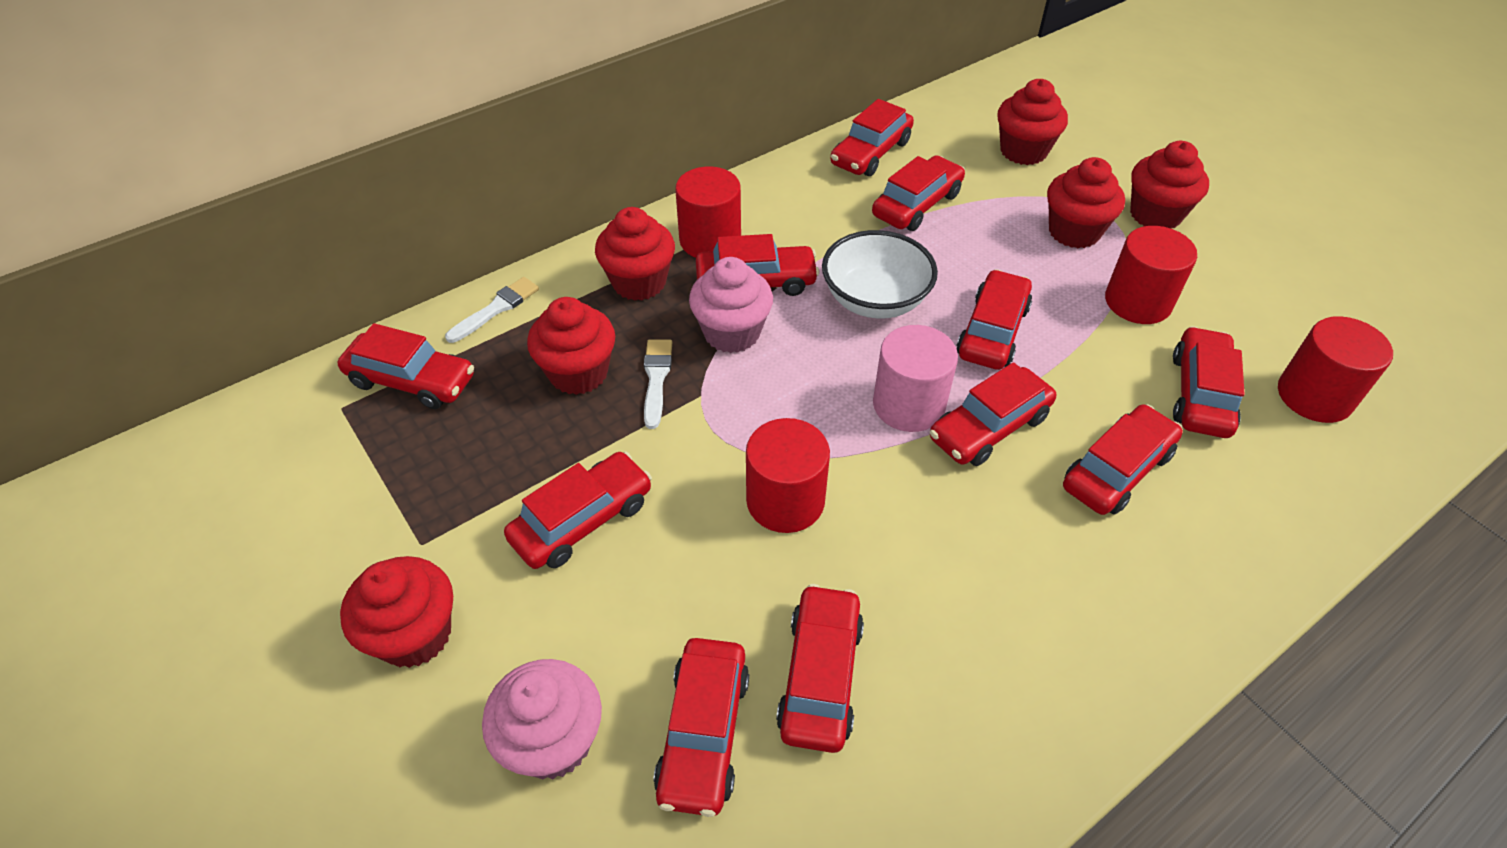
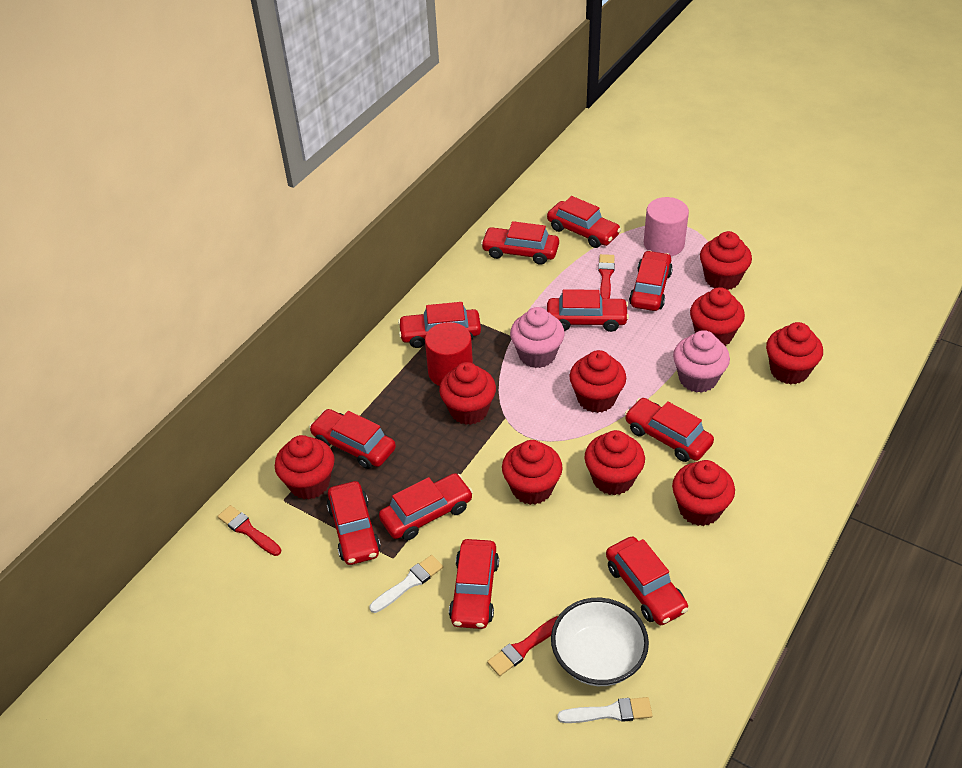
red brush: none = 0 -> [217,505,281,556] [487,616,558,676] [598,254,615,299] = 3
red cupcake: [340,556,453,668] [527,297,615,395] [595,207,675,301] [998,79,1068,165] [1047,157,1125,248] [1130,141,1209,228] = 6 -> [275,435,335,500] [439,362,496,425] [502,440,563,505] [569,350,626,413] [584,430,645,495] [672,460,735,526] [690,287,745,346] [700,231,752,290] [766,322,823,385] = 9
red cylinder: [675,167,741,258] [746,418,830,533] [1105,226,1197,324] [1278,316,1393,423] = 4 -> [425,322,473,386] = 1

